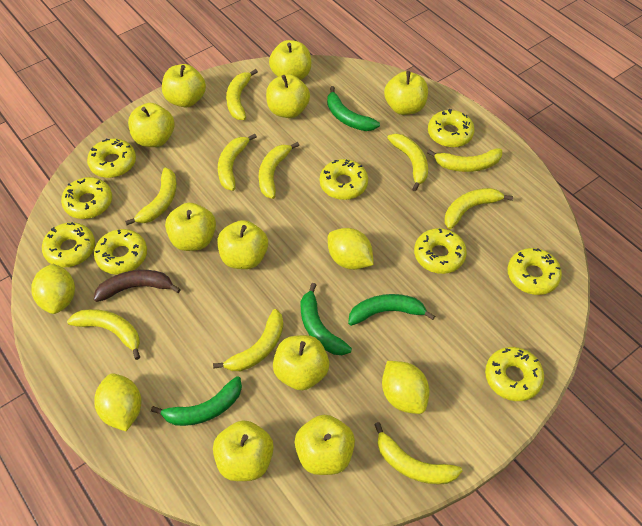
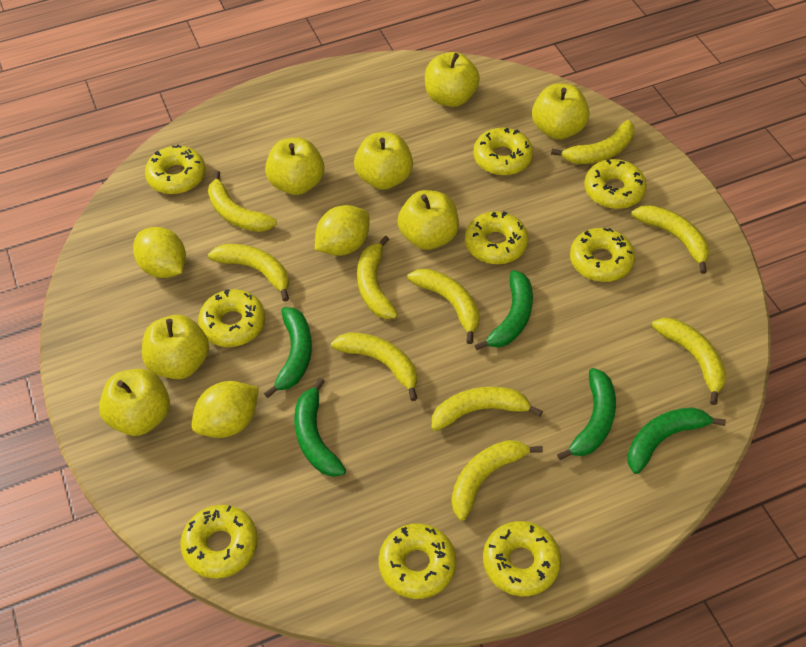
brown banana: [94,270,181,302] = 1 -> none = 0
green banana: [151,376,242,426] [301,283,352,355] [327,86,380,131] [348,294,435,326] = 4 -> [264,307,312,398] [294,378,346,477] [475,270,533,350] [557,368,616,460] [628,407,726,474] = 5
yellow apple: [128,103,174,147] [162,64,206,107] [165,203,216,251] [213,420,274,481] [217,220,268,269] [266,74,310,118] [269,40,311,80] [273,335,329,391] [295,415,355,475] [384,71,428,115] = 10 -> [99,369,170,436] [142,315,209,379] [265,138,324,195] [354,132,413,190] [398,190,459,250] [425,52,480,107] [532,84,589,140] = 7
yellow lemon: [31,264,75,314] [94,373,141,431] [328,228,374,270] [382,361,430,414] = 4 -> [133,227,186,278] [192,381,259,438] [315,205,370,256] = 3

